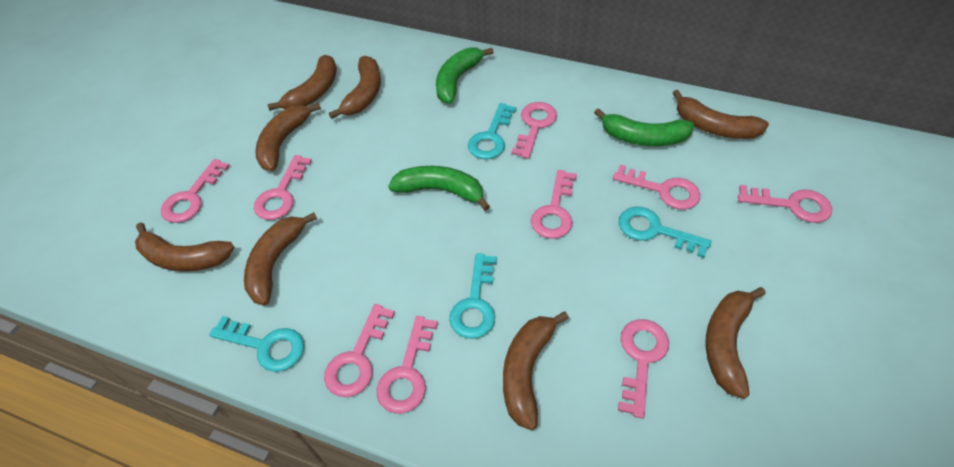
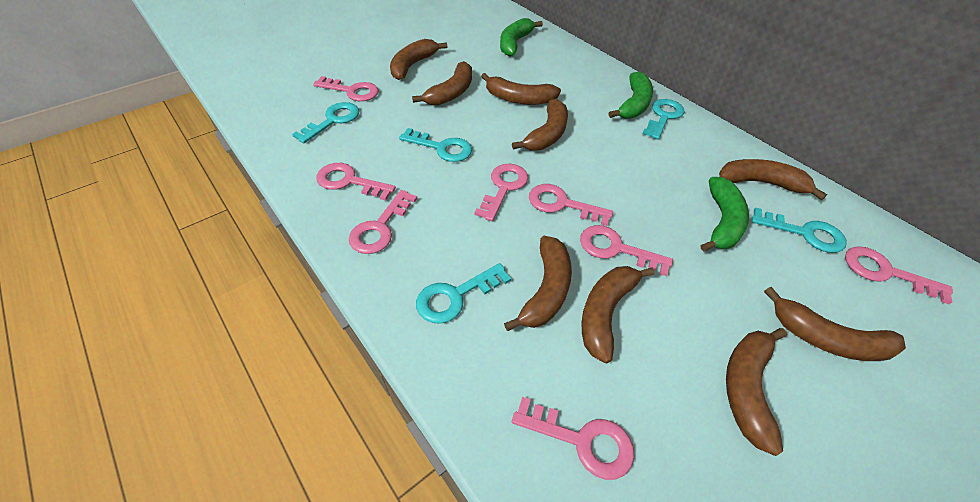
brown banana: [135,222,234,272] [244,212,317,305] [255,103,321,171] [268,55,337,111] [329,56,381,119] [503,311,569,430] [673,90,769,139] [706,287,766,399] = 8 -> [390,39,447,80] [412,61,472,106] [481,73,561,105] [504,236,572,331] [512,99,568,150] [581,266,654,363] [719,159,827,200] [726,328,787,456] [764,287,906,361] = 9
pink key: [161,159,230,223] [254,155,312,220] [324,304,395,397] [376,316,438,413] [511,102,557,159] [531,170,577,239] [613,164,700,209] [618,319,669,419] [738,185,832,223] = 9 -> [313,76,379,101] [316,163,396,201] [349,190,417,254] [475,164,528,221] [512,397,634,480] [529,184,613,226] [580,225,673,276] [845,246,953,304] = 8
turquoise key: [209,316,304,372] [449,253,497,339] [468,103,516,159] [619,207,711,258] = 4 -> [292,102,359,143] [399,128,472,162] [416,263,511,324] [642,99,685,139] [752,207,847,253] = 5

